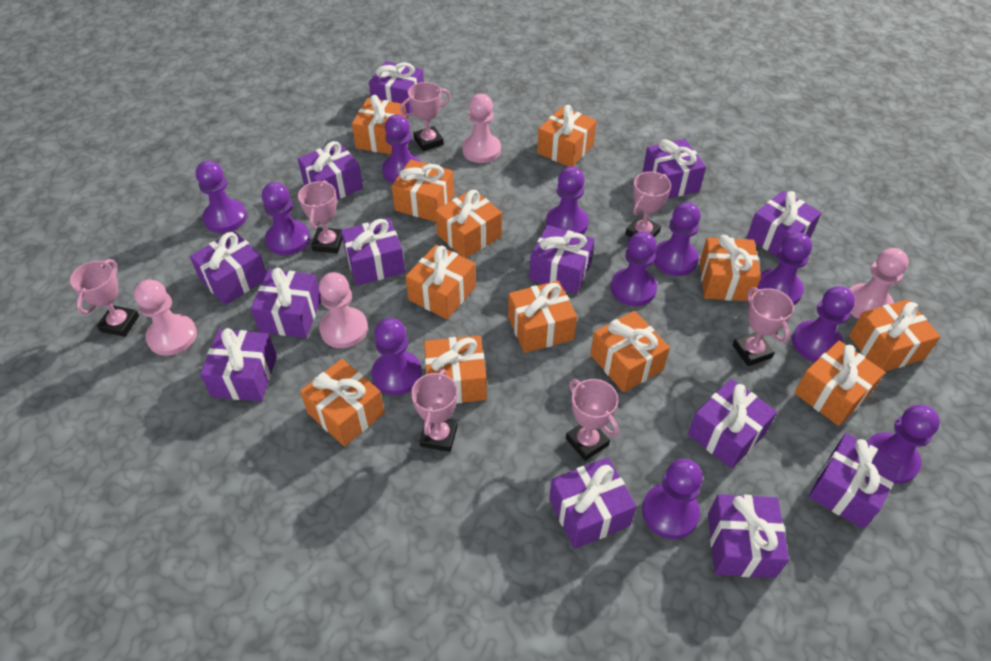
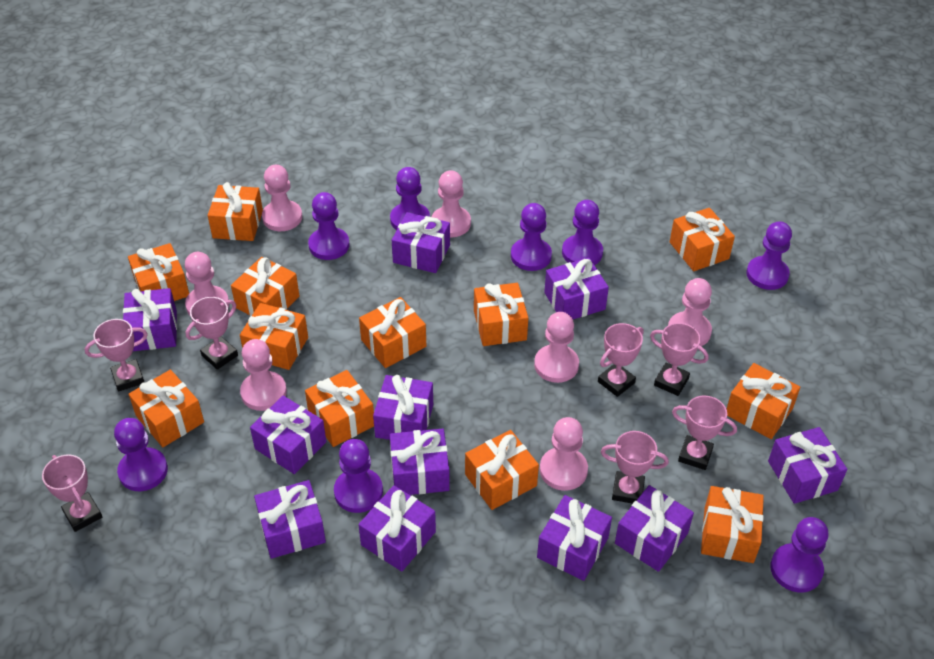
pink pawn: [134,279,197,356] [319,272,368,348] [462,94,501,163] [849,248,909,319] = 4 -> [185,252,229,315] [240,339,287,411] [262,165,302,231] [432,170,471,237] [534,312,579,383] [540,417,588,491] [668,278,712,346] = 7
purple gift: [190,231,267,305] [200,328,277,401] [251,268,321,338] [298,141,363,200] [341,218,405,286] [369,61,424,113] [529,225,595,294] [549,457,637,549] [643,139,706,199] [688,379,777,469] [708,494,789,578] [747,191,821,256] [809,433,902,529] = 13 -> [123,288,177,351] [250,396,326,474] [254,480,326,559] [358,485,436,572] [373,375,433,440] [390,429,450,495] [392,212,450,273] [537,495,612,581] [544,258,609,319] [615,485,694,572] [768,427,847,504] = 11
purple pawn: [196,161,247,233] [262,182,310,255] [372,318,422,395] [382,114,421,183] [546,166,589,235] [611,231,657,306] [642,459,703,539] [654,202,701,276] [757,232,812,305] [792,286,855,362] [867,405,940,484] = 11 -> [114,418,168,491] [308,192,349,260] [334,439,383,513] [390,167,430,230] [511,203,552,271] [562,200,603,265] [746,221,792,290] [770,517,828,593] = 8

